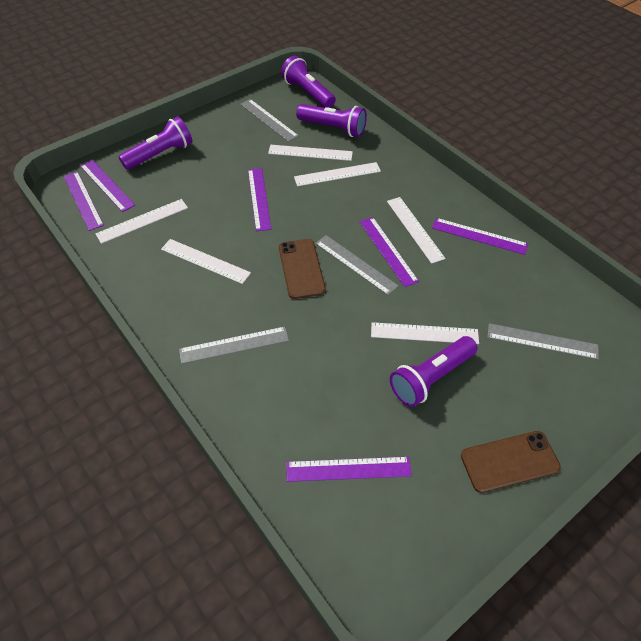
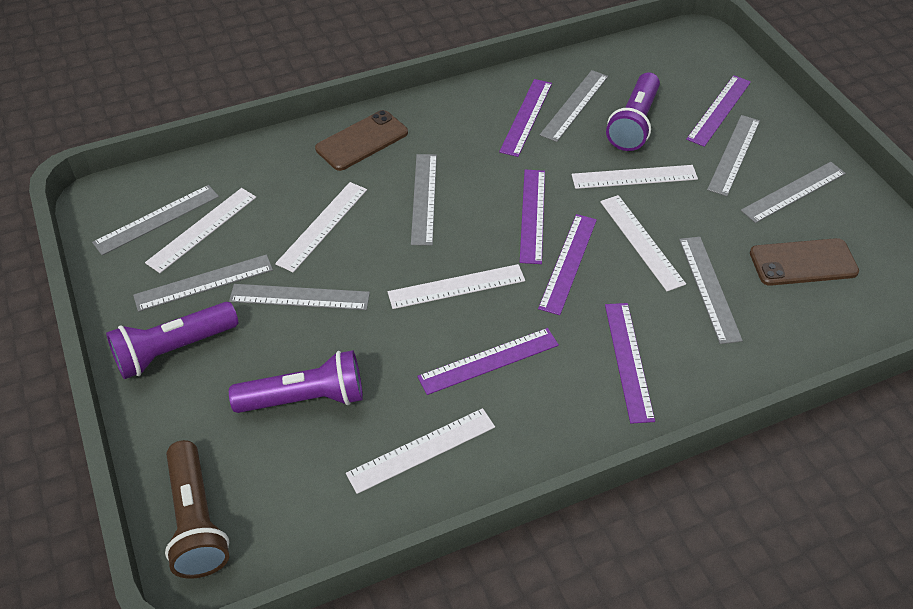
brown flashlight: none = 0 -> [165,440,229,579] = 1
grey ruler: [179,326,289,364] [240,99,299,142] [315,235,399,295] [487,323,599,360] = 4 -> [92,185,219,256] [133,254,273,312] [229,284,370,310] [411,154,437,246] [540,70,608,142] [679,237,743,344] [707,115,760,196] [741,162,846,223] = 8
purple flashlight: [118,116,192,170] [281,56,336,108] [296,104,367,137] [390,336,477,407] = 4 -> [106,302,238,379] [229,350,363,413] [606,73,660,151] = 3

